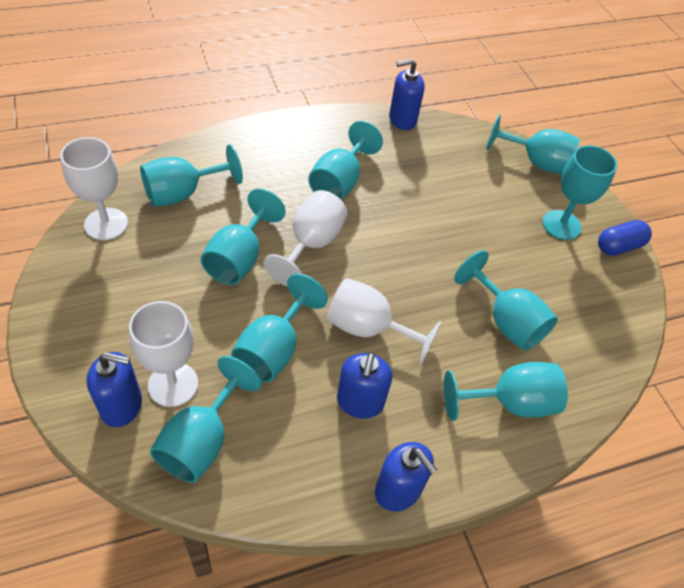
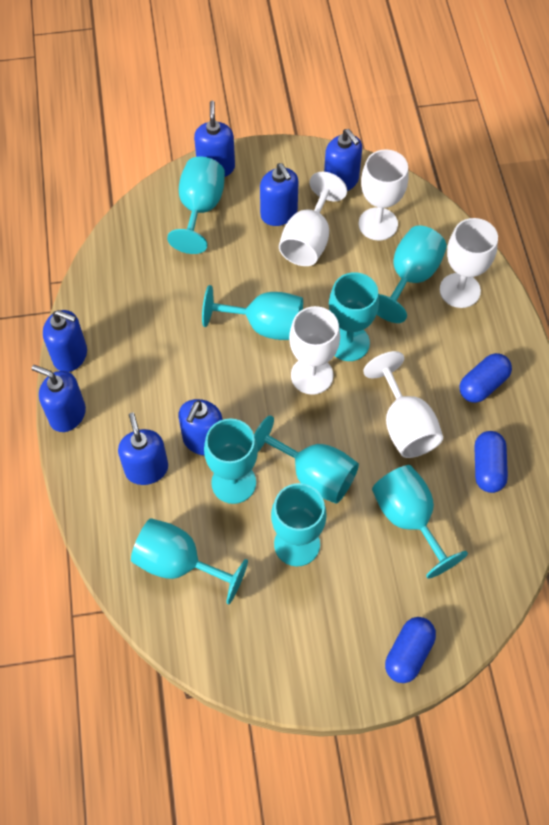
blue capsule: [598,220,652,256] = 1 -> [385,617,436,683] [460,353,512,403] [475,431,508,493] = 3
blue soap dispenser: [87,352,142,427] [337,352,392,419] [375,442,437,511] [389,59,425,130] = 4 -> [32,365,86,432] [43,310,87,372] [118,413,168,485] [178,399,223,455] [194,101,235,177] [260,163,299,226] [324,129,362,191] = 7
white goblet: [60,137,128,240] [129,301,198,407] [264,190,347,286] [327,278,441,365] = 4 -> [279,172,347,266] [289,306,340,395] [358,150,409,240] [363,351,443,458] [440,218,498,308] = 5

